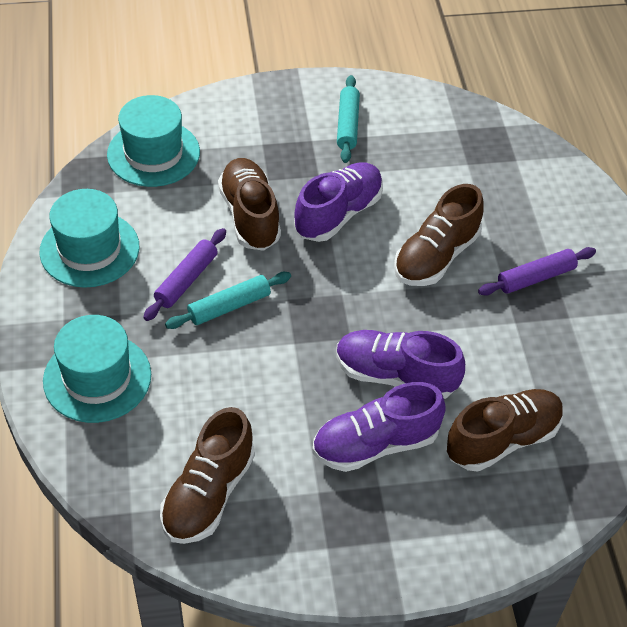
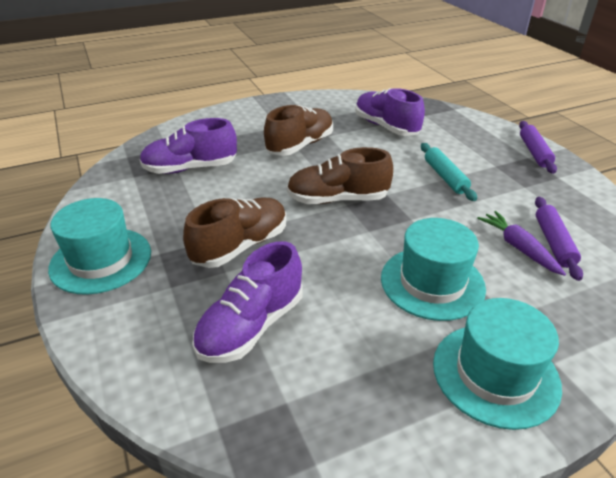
brown shoe: [160,407,255,544] [218,158,281,251] [394,184,484,286] [447,389,564,472] = 4 -> [183,198,286,268] [264,105,333,156] [287,147,393,204] = 3
purple carrot: none = 0 -> [477,211,566,276] = 1
turquoise rolling pin: [165,272,291,329] [337,75,360,163] = 2 -> [421,143,477,201] = 1

